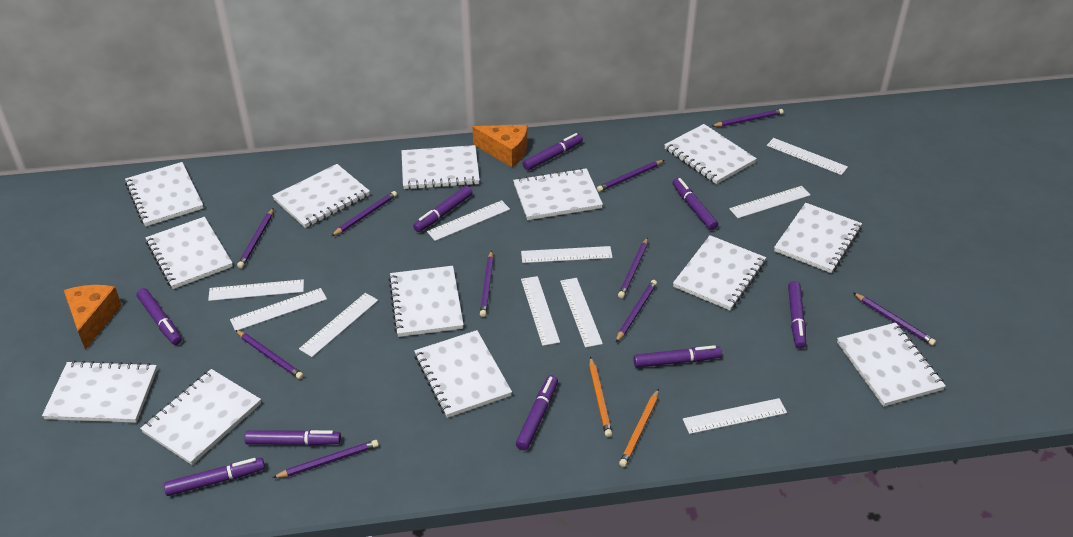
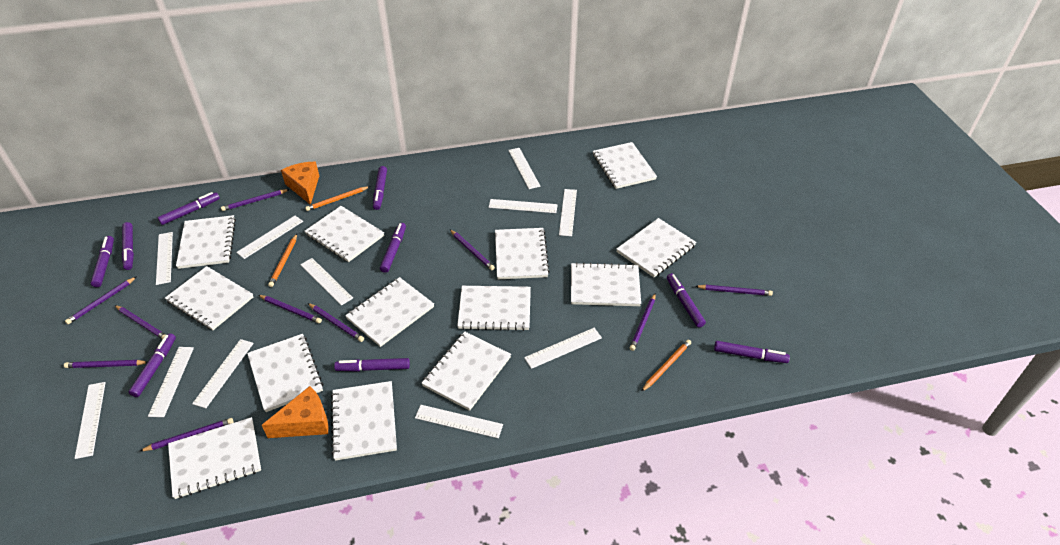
orange pencil: [589,357,612,437] [619,389,659,467] = 2 -> [268,234,297,287] [305,186,370,211] [641,340,691,392] = 3
white ruler: [208,279,304,301] [230,288,327,331] [299,293,378,357] [427,200,510,241] [521,246,613,263] [521,276,560,346] [560,278,603,348] [683,398,787,434] [729,186,810,218] [767,138,848,175] = 10 -> [75,382,106,459] [148,347,194,417] [156,232,173,285] [192,339,254,408] [236,216,303,259] [300,258,353,306] [415,405,503,438] [489,199,558,213] [508,148,541,189] [524,328,602,369] [559,189,577,236] = 11

